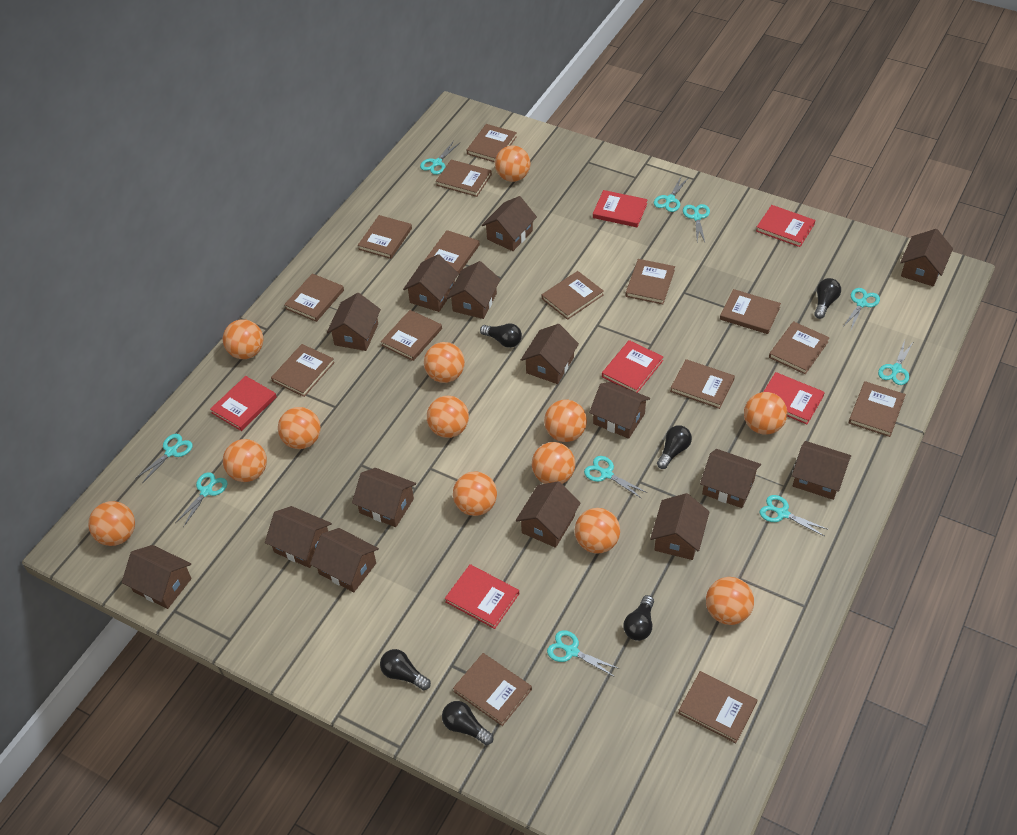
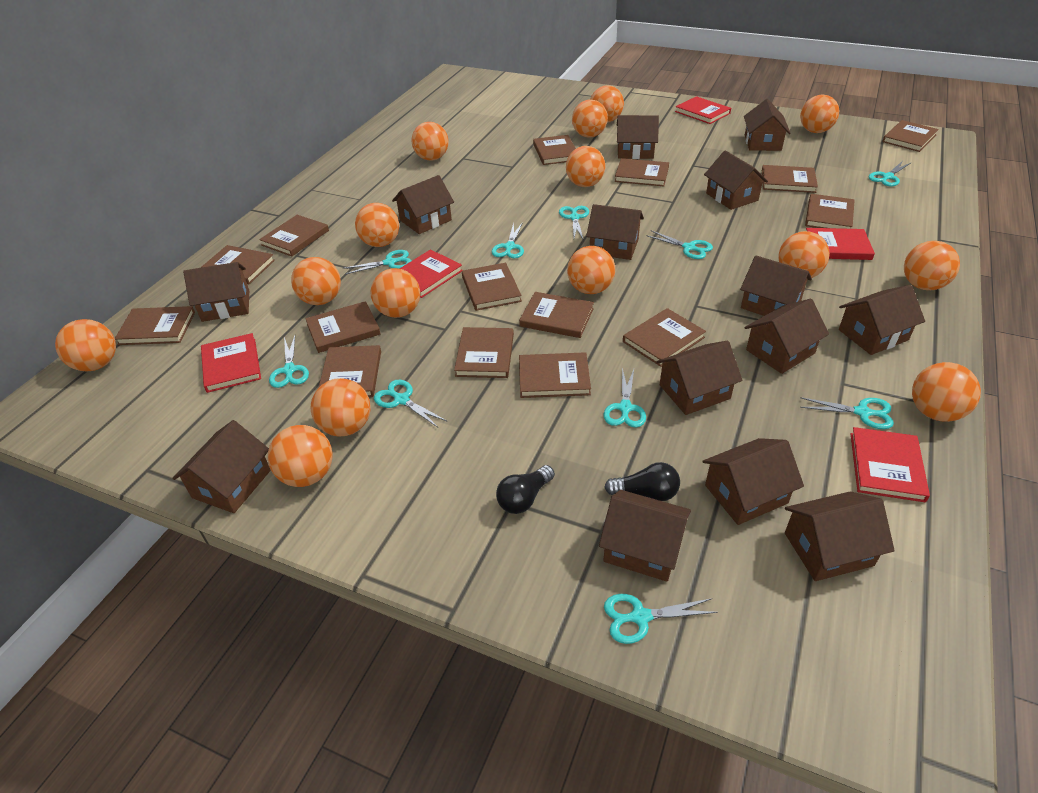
black light bulb: [380,649,431,690] [442,701,493,745] [480,323,522,348] [623,595,654,641] [657,425,692,469] [814,278,841,319] = 6 -> [496,465,555,514] [604,462,680,501] = 2
brown house: [122,545,192,609] [265,506,332,568] [310,528,379,592] [327,293,381,351] [352,468,416,527] [403,254,459,312] [447,261,501,319] [482,196,537,251] [516,481,581,548] [521,324,579,384] [589,382,650,439] [650,493,710,560] [700,449,761,508] [792,441,851,500] [900,229,953,287] = 15 -> [172,420,271,513] [183,262,249,322] [392,175,454,234] [586,204,644,260] [599,490,691,582] [617,115,659,159] [656,341,743,415] [703,438,804,525] [704,150,768,210] [740,255,812,316] [744,99,790,151] [745,299,829,374] [785,491,895,581] [839,285,925,355] = 14
orange ball: [88,501,135,546] [223,320,263,359] [223,439,267,482] [278,407,321,449] [424,342,465,383] [427,396,469,438] [453,471,497,516] [495,145,531,182] [532,442,575,484] [544,400,587,442] [575,508,620,554] [706,577,754,625] [744,392,787,435] = 13 -> [55,319,116,372] [268,425,332,487] [291,257,341,305] [311,378,371,437] [355,203,399,247] [370,268,420,318] [412,122,449,160] [566,146,605,187] [567,246,615,294] [572,100,608,138] [590,85,624,122] [778,231,830,278] [800,95,839,133] [904,241,960,290] [912,362,981,422] = 15
red book: [210,376,277,431] [445,564,519,629] [593,190,648,227] [602,340,663,393] [756,205,815,247] [763,372,825,424] = 6 -> [201,333,261,393] [399,249,463,298] [675,96,731,124] [806,228,875,260] [851,427,930,502] = 5

